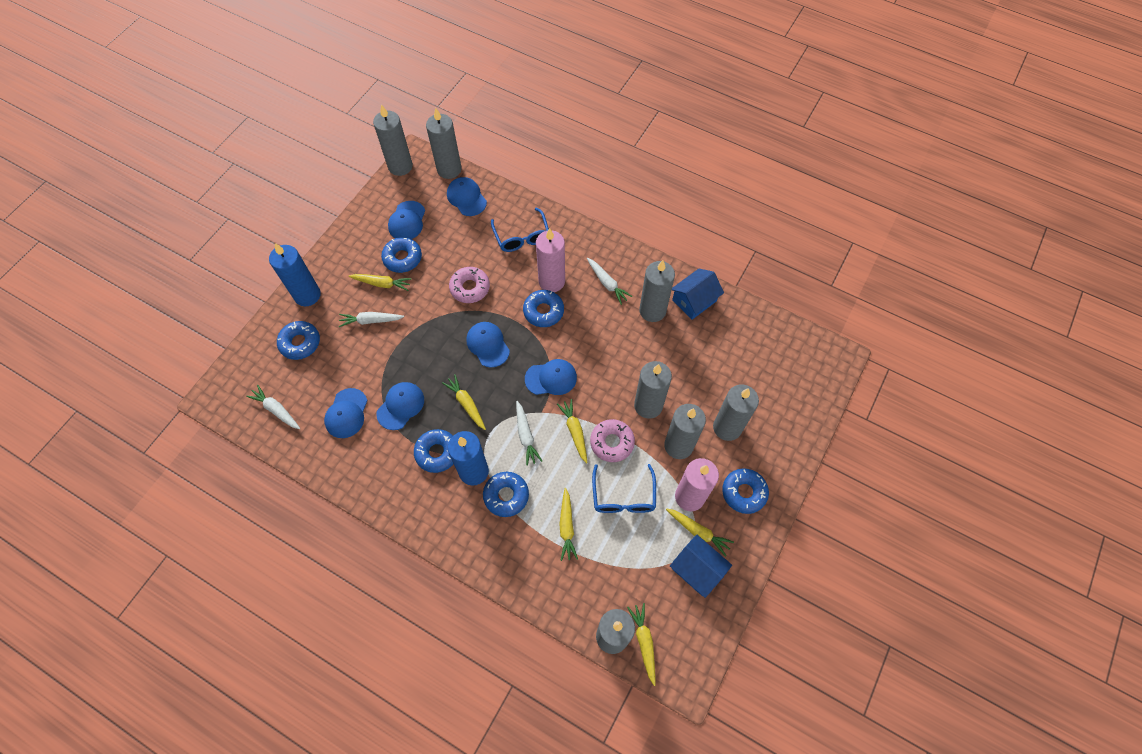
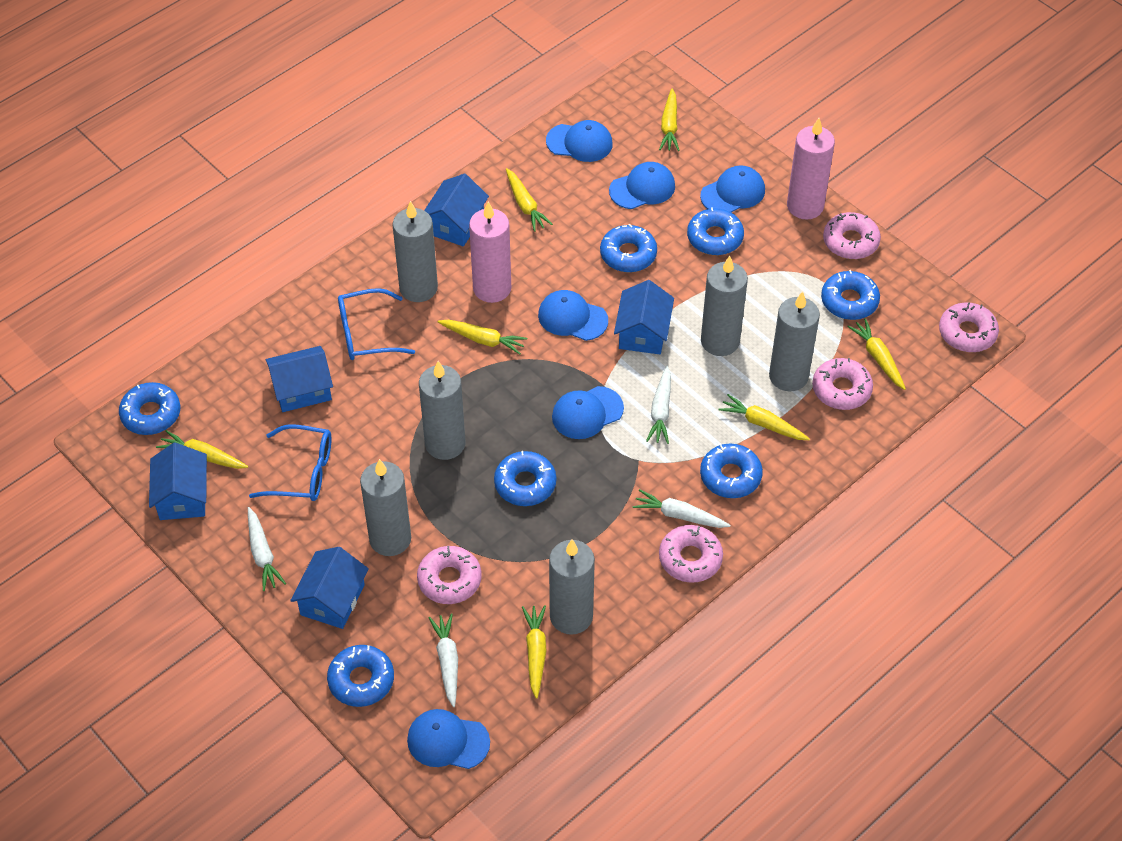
blue candle: [269,243,321,306] [448,431,489,486] = 2 -> none = 0
blue donut: [277,321,320,360] [381,237,422,273] [414,429,453,473] [483,472,529,517] [523,290,564,327] [722,468,769,514] = 6 -> [119,382,180,435] [327,645,394,707] [494,451,556,506] [600,224,657,272] [687,207,744,255] [700,444,763,498] [821,270,880,320] = 7
blue house: [670,535,732,598] [672,269,724,320] = 2 -> [149,443,207,520] [266,346,333,412] [290,547,369,629] [424,173,489,246] [614,280,674,354] = 5
grey candle: [373,104,413,176] [426,108,462,179] [596,609,635,654] [634,361,672,419] [639,260,675,322] [664,404,706,459] [713,385,759,441] = 7 -> [360,459,411,556] [393,201,438,302] [419,361,466,460] [549,539,595,635] [701,256,748,356] [769,291,820,391] = 6
pink donut: [449,267,490,303] [590,419,635,462] = 2 -> [417,546,482,604] [659,525,723,583] [812,358,873,410] [823,212,881,259] [939,302,999,352] = 5
yellow carrot: [348,274,412,291] [442,374,486,430] [557,399,587,464] [559,488,578,561] [627,603,656,686] [666,508,734,557] = 6 -> [156,430,248,469] [438,320,527,354] [506,168,553,232] [522,605,546,699] [659,89,680,151] [718,394,810,440] [847,318,906,390] = 7

